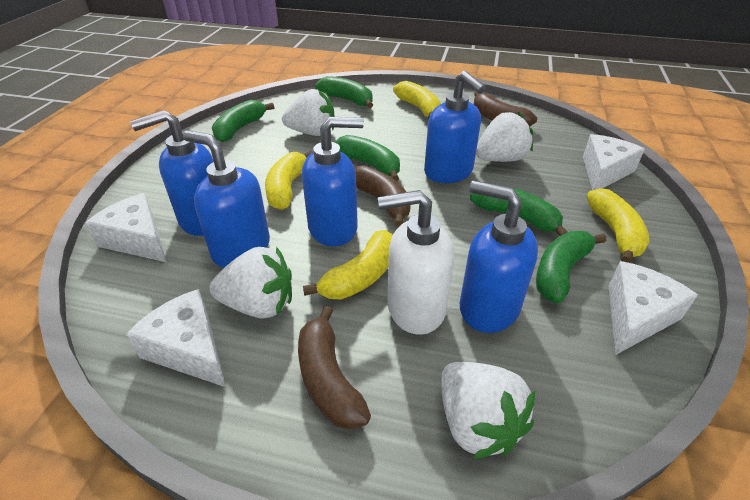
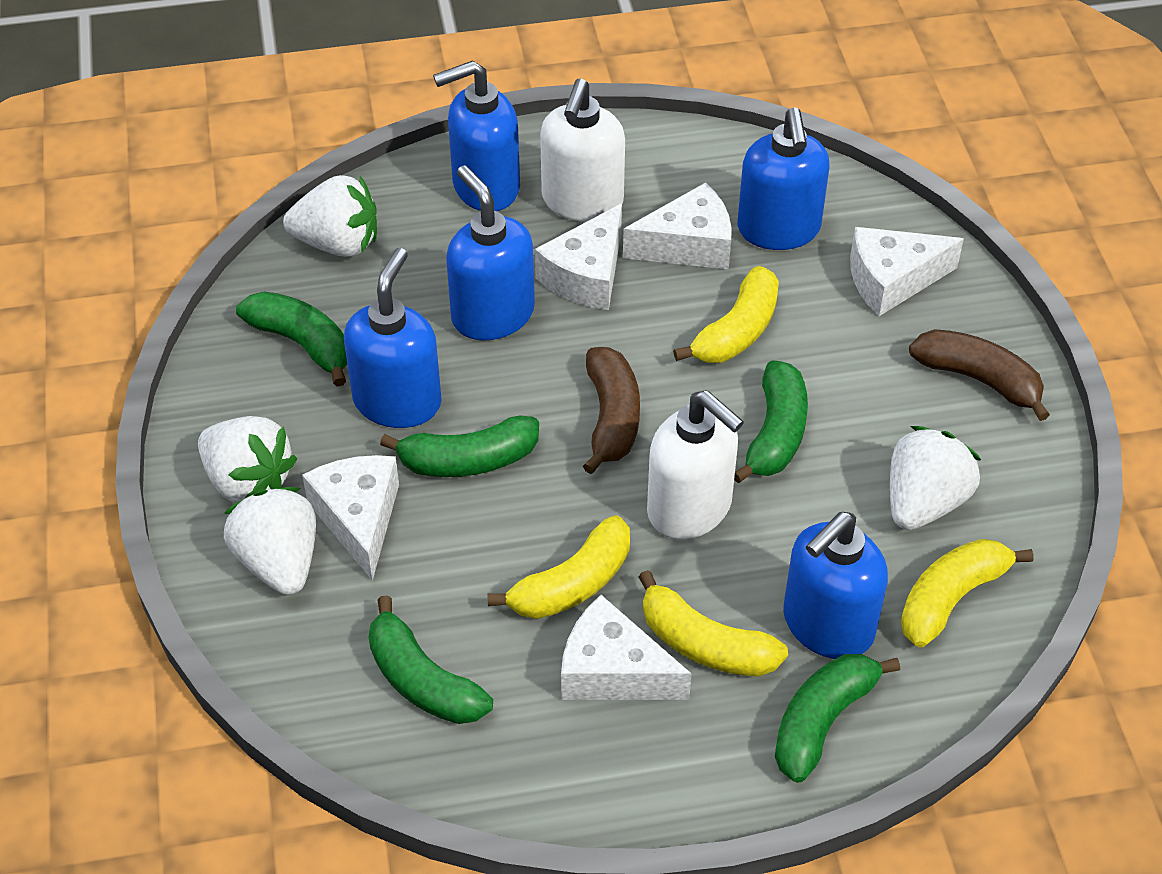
brown banana: [298,306,371,430] [354,165,411,227] [474,92,537,127] = 3 -> [583,347,640,474] [909,329,1050,421] = 2
white cheese: [85,193,166,262] [126,289,226,387] [583,134,645,190] [609,261,698,355] = 4 -> [302,455,399,581] [535,203,622,310] [561,595,692,700] [623,182,732,270] [850,227,964,316] = 5
white soap dispenser: [378,190,455,335] = 1 -> [540,79,625,222] [647,390,744,539] = 2

